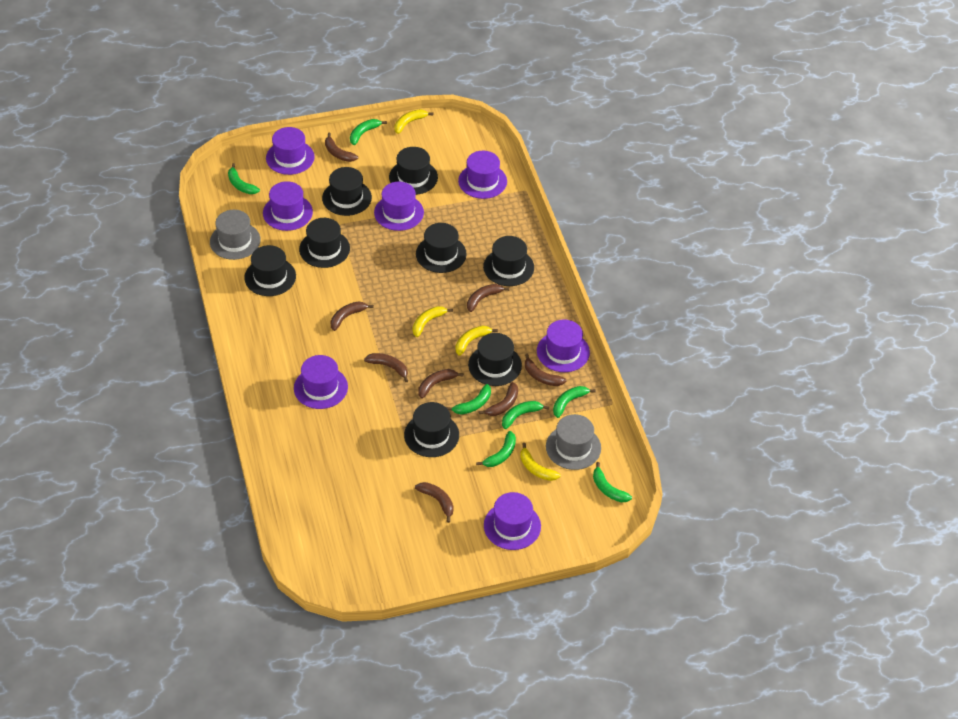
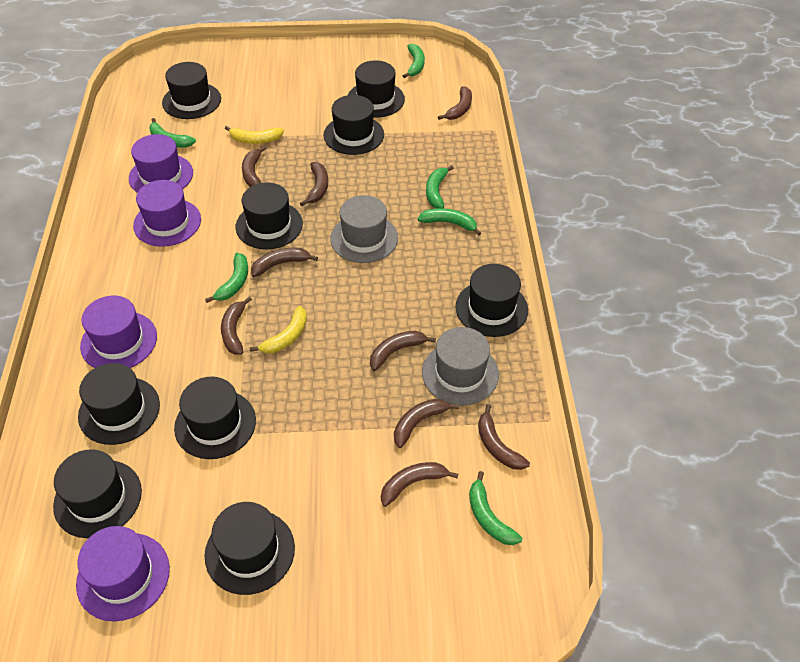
black hat: [244,245,296,296] [299,218,350,268] [322,167,372,216] [389,147,438,195] [404,402,459,457] [416,223,467,273] [468,333,522,386] [483,236,534,286] = 8 -> [53,449,142,538] [78,363,160,445] [162,62,221,119] [174,377,256,459] [205,502,295,595] [236,182,303,249] [323,95,384,155] [348,60,405,118] [456,264,528,337] = 9
brown banana: [325,133,358,162] [330,301,374,331] [364,353,408,382] [415,482,454,523] [418,369,464,399] [467,284,509,312] [479,382,518,416] [525,354,567,386] = 8 -> [221,296,252,355] [242,146,266,187] [251,248,318,277] [300,162,328,206] [370,331,436,371] [381,462,458,507] [394,399,459,448] [438,86,472,120] [478,404,530,470] = 9
green banana: [228,163,260,194] [350,119,387,145] [446,384,491,415] [476,431,516,467] [502,401,549,429] [553,386,596,418] [593,462,632,502] = 7 -> [150,118,196,147] [205,253,248,303] [403,44,425,78] [418,208,481,236] [426,165,454,208] [469,471,522,545] = 6
purple hat: [263,181,313,231] [266,127,315,175] [294,355,348,409] [374,182,424,231] [458,151,507,199] [484,492,541,550] [537,319,590,372] = 7 -> [76,526,170,622] [80,295,157,368] [129,134,193,193] [133,180,201,247] = 4
yellow banana: [394,109,433,134] [413,306,453,337] [455,326,498,356] [520,443,561,481] = 4 -> [225,126,284,144] [250,306,307,353] = 2

